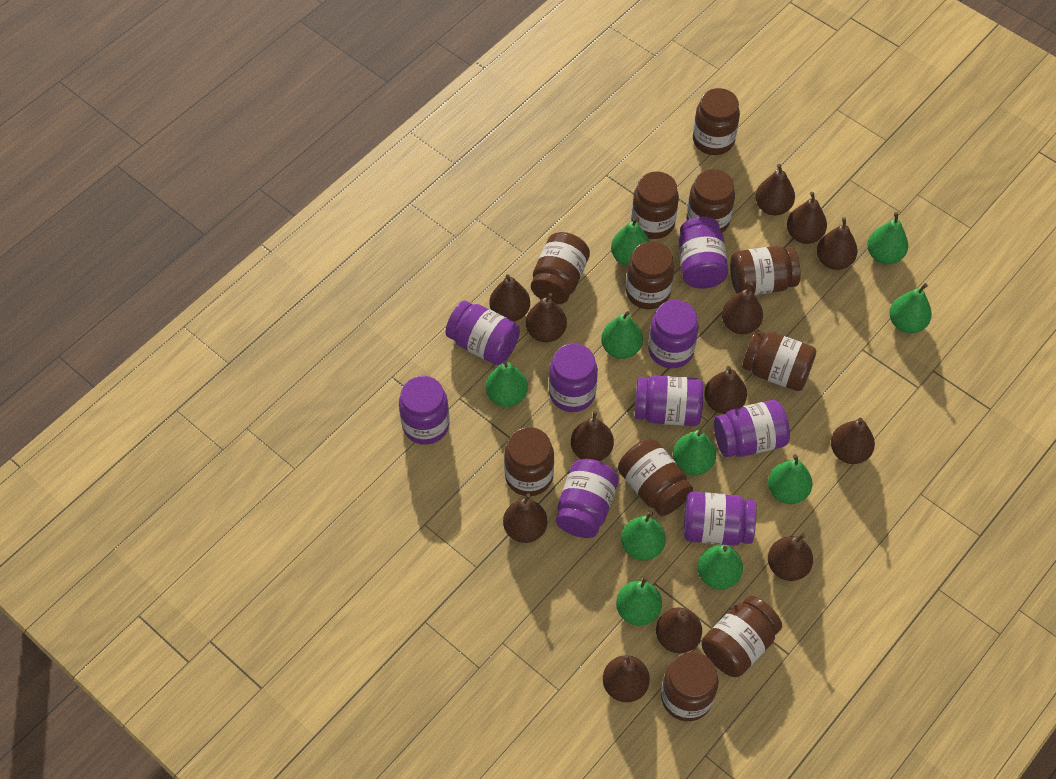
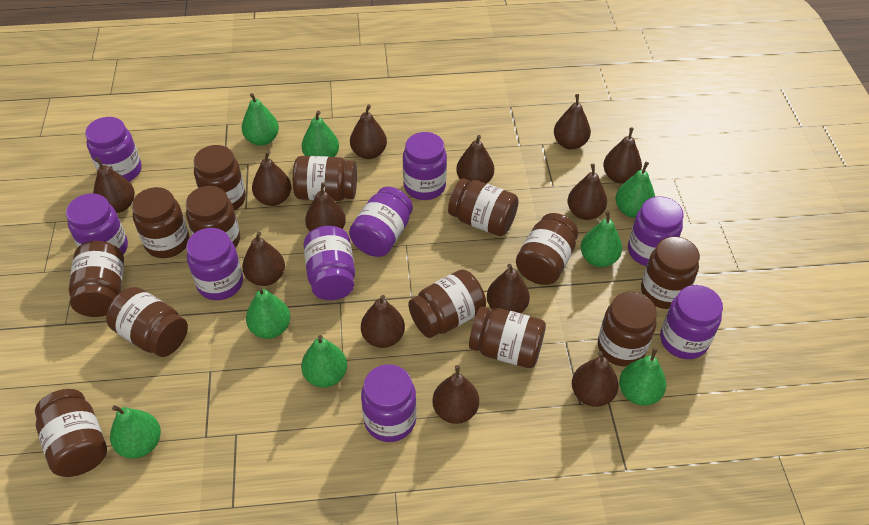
brown jar: [504,427,554,496] [531,232,590,304] [618,439,693,516] [626,241,674,309] [631,171,679,239] [661,652,719,721] [686,169,735,233] [693,88,740,155] [702,596,782,677] [730,246,801,295] [742,330,816,391] = 11 -> [35,389,107,477] [69,241,124,317] [106,287,188,357] [132,187,189,258] [186,186,240,248] [193,145,246,211] [293,156,357,201] [408,269,486,338] [448,178,519,236] [469,307,546,368] [516,213,578,285] [598,292,657,366] [641,236,700,309] = 13
green pear: [486,361,528,407] [601,311,643,359] [611,218,650,266] [616,576,662,626] [621,511,666,561] [673,430,716,475] [697,545,743,590] [768,454,812,504] [867,212,908,264] [889,283,932,333] = 10 -> [110,405,161,459] [242,93,279,146] [246,286,291,339] [301,335,347,388] [302,111,339,157] [581,210,622,267] [615,161,655,218] [619,347,666,406] = 8

